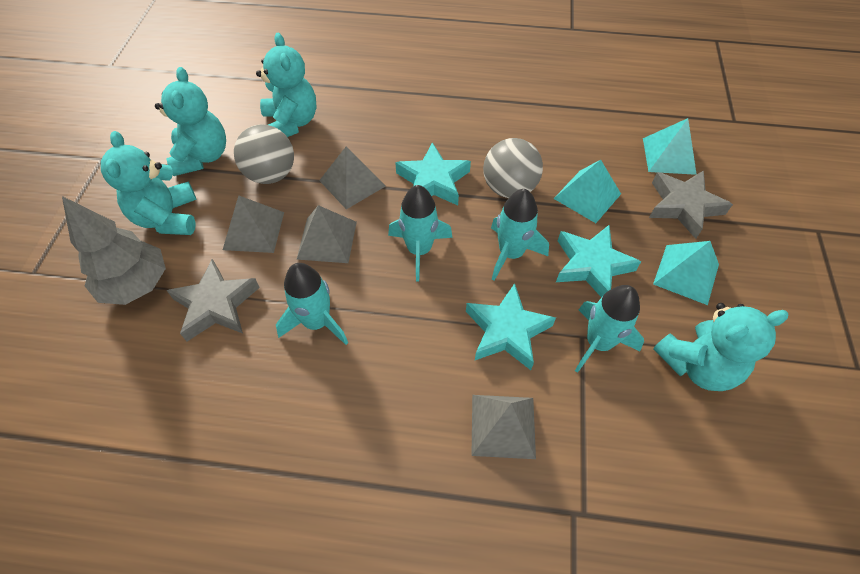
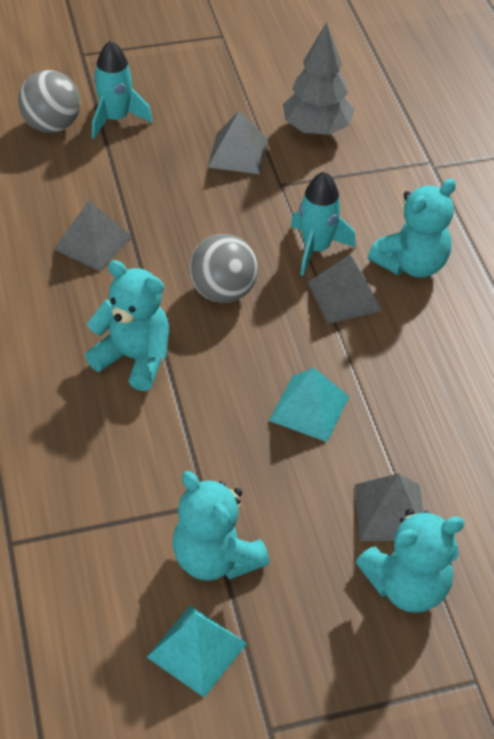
grey star: [166,259,260,341] [649,170,733,239] = 2 -> none = 0
turquoise pyramid: [554,160,621,223] [643,118,697,175] [653,241,719,305] = 3 -> [147,605,247,697] [269,368,350,442] = 2
turquoise rocket: [276,263,348,345] [388,185,453,282] [491,189,549,281] [575,285,644,373] = 4 -> [92,40,152,139] [291,171,356,276] = 2
turquoise star: [395,142,471,205] [466,283,556,370] [556,225,641,298] = 3 -> none = 0

